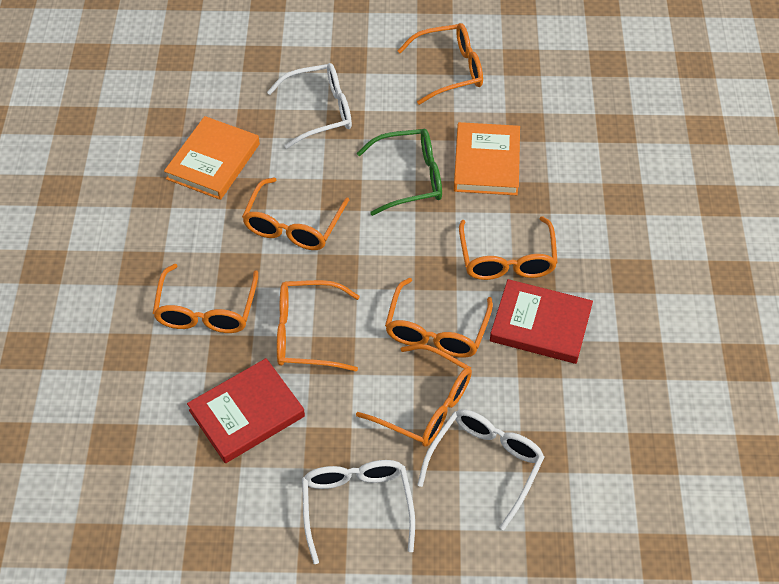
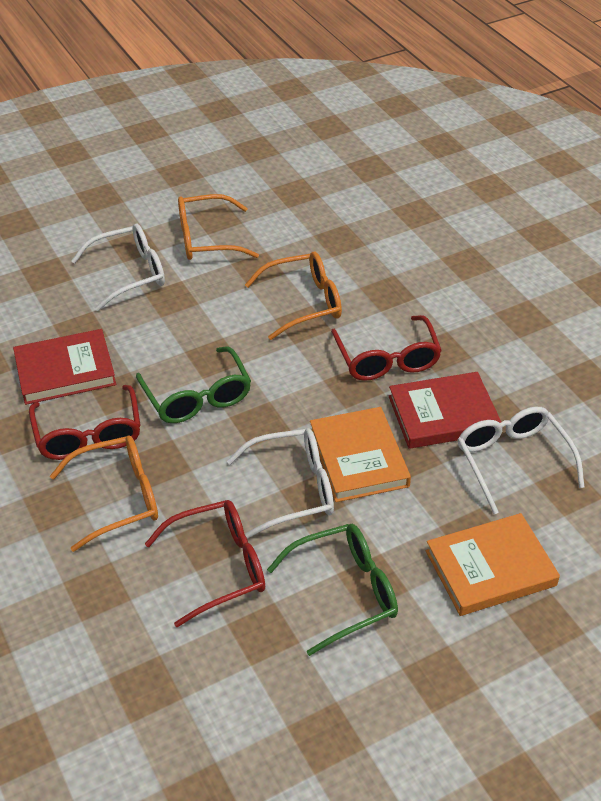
green glasses: [357,129,442,216] = 1 -> [136,346,251,423] [267,524,398,656] = 2
orange glasses: [153,264,258,333] [242,178,349,250] [277,280,360,372] [356,344,472,447] [385,278,493,358] [397,23,483,105] [459,216,558,280] = 7 -> [50,435,158,552] [178,194,259,260] [245,251,342,340] = 3
red glasses: none = 0 -> [29,385,141,460] [145,500,265,627] [331,315,442,381] = 3

